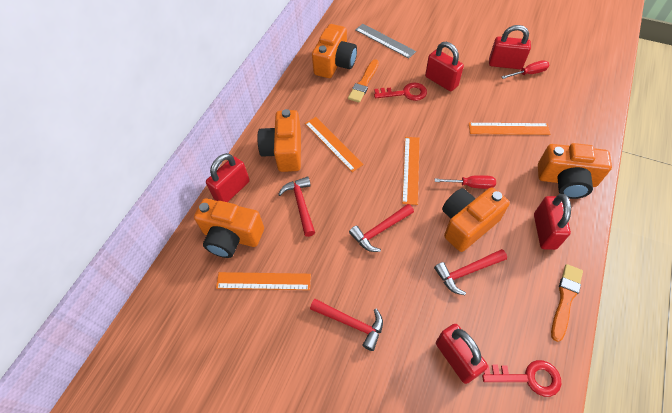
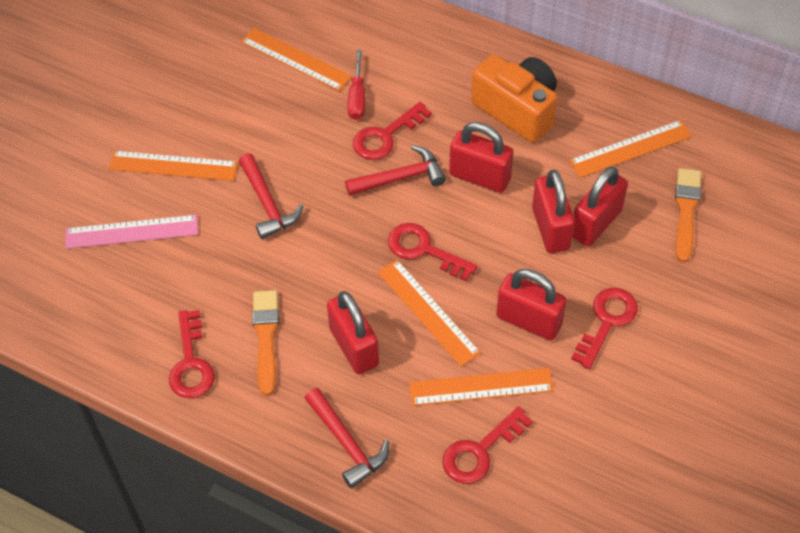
grey ruler: [355,24,416,58] = 1 -> none = 0
orange camera: [194,198,264,258] [257,109,301,172] [312,24,357,78] [442,187,510,252] [538,143,612,199] = 5 -> [471,54,557,143] = 1
orange ruler: [216,272,311,290] [305,117,364,172] [402,137,420,205] [469,123,550,135] = 4 -> [108,151,238,181] [241,28,352,91] [378,260,481,367] [409,368,554,406] [569,120,692,178] = 5
pink ruler: none = 0 -> [65,215,198,249] = 1
red hammer: [278,176,315,237] [310,299,383,351] [349,204,414,252] [434,249,507,295] = 4 -> [239,153,303,239] [305,388,389,489] [345,145,446,196] = 3
red key: [374,82,427,101] [482,360,562,397] = 2 -> [169,310,215,398] [353,102,432,160] [388,223,478,282] [442,406,533,484] [571,288,638,369] = 5
red screwdriver: [435,175,496,189] [501,60,549,79] = 2 -> [347,50,365,120] = 1

